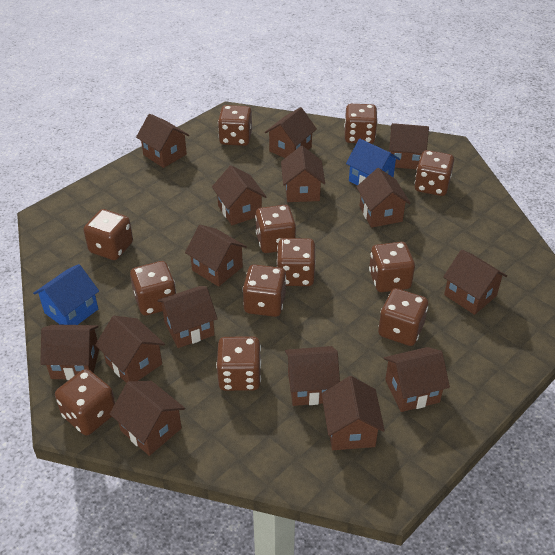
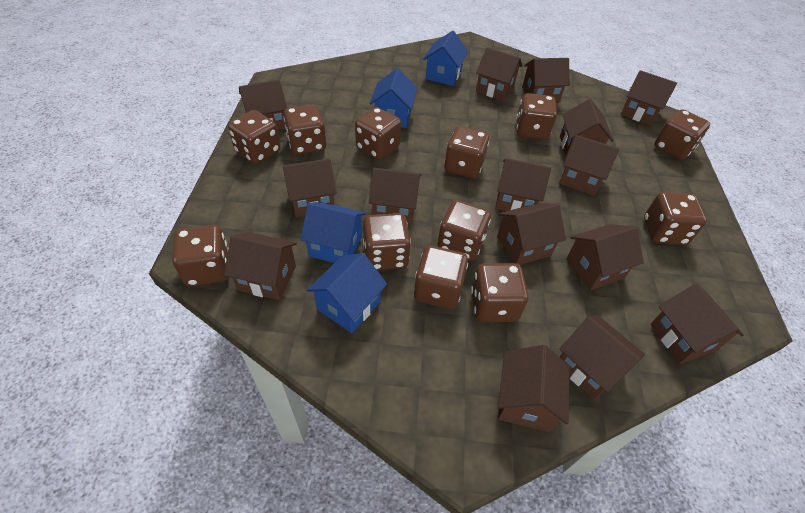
blue house: [33,264,99,325] [346,139,400,186] = 2 -> [300,202,366,263] [307,253,387,333] [370,68,417,128] [423,31,469,86] = 4

